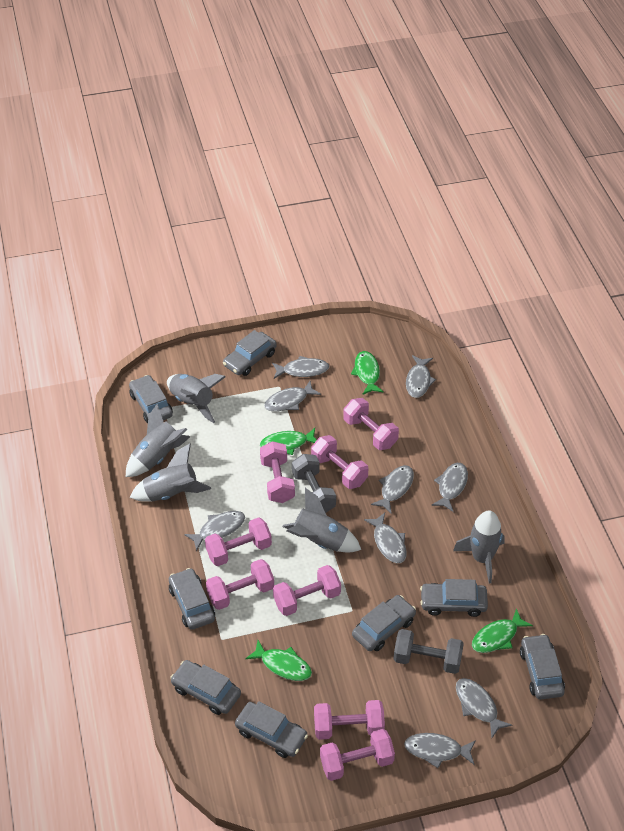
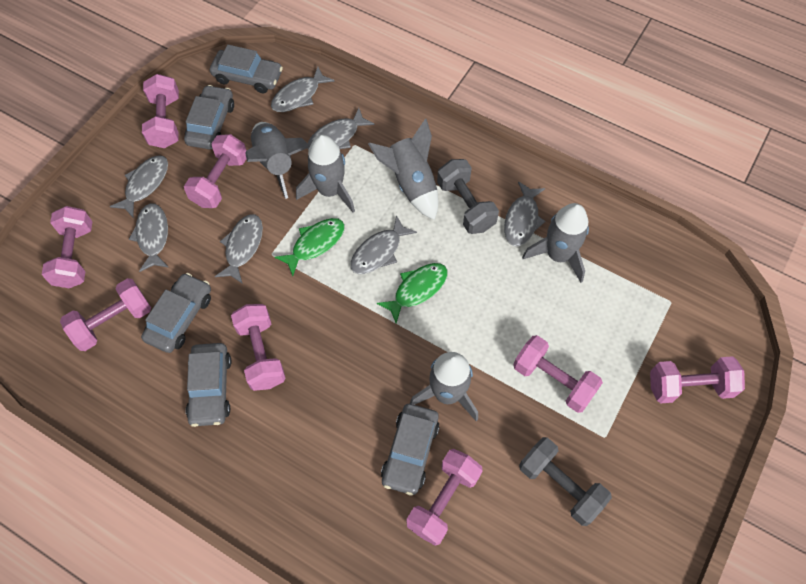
green fish: [245,640,312,681] [260,428,317,455] [351,351,384,395] [472,608,533,653] = 4 -> [275,218,345,276] [377,263,448,323] = 2
grey car: [129,375,173,423] [169,568,215,630] [170,660,241,715] [223,330,277,376] [235,701,308,758] [352,595,416,651] [420,579,488,617] [520,634,565,700] = 8 -> [141,273,211,353] [184,85,234,149] [186,343,231,427] [210,45,283,93] [381,404,439,496] = 5
grey fish: [184,511,245,551] [264,381,321,412] [272,356,329,379] [364,513,407,563] [371,465,414,514] [404,733,476,768] [406,355,436,398] [431,463,468,512] [456,678,512,738] = 9 -> [110,155,168,217] [129,203,169,272] [215,214,263,284] [271,67,335,112] [308,108,375,150] [350,215,417,274] [504,181,545,246] = 7

